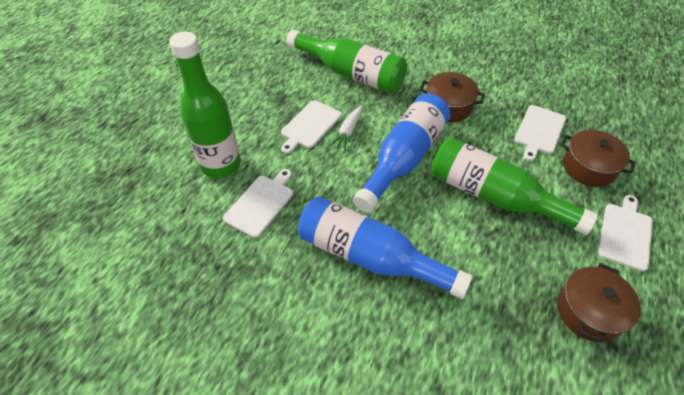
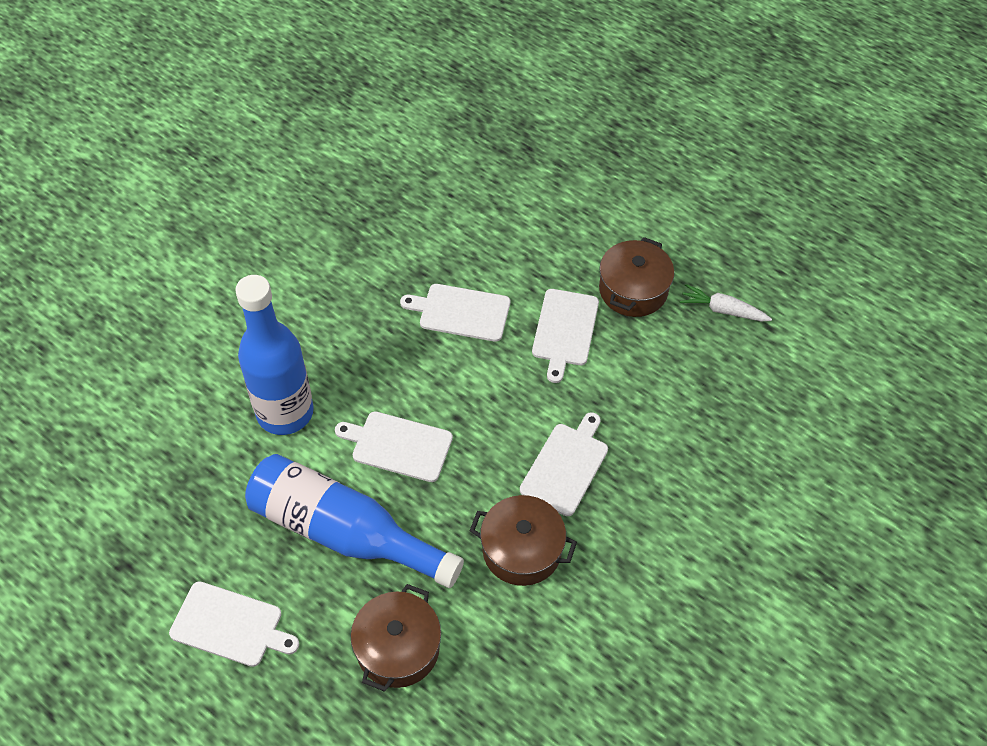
green bottle: [169,31,241,178] [286,30,407,94] [431,138,598,235] = 3 -> none = 0
white cutting board: [223,169,293,238] [281,100,342,154] [515,105,566,161] [598,195,653,272] = 4 -> [169,581,299,667] [335,411,453,482] [400,284,510,342] [520,412,608,516] [532,289,599,383] = 5

